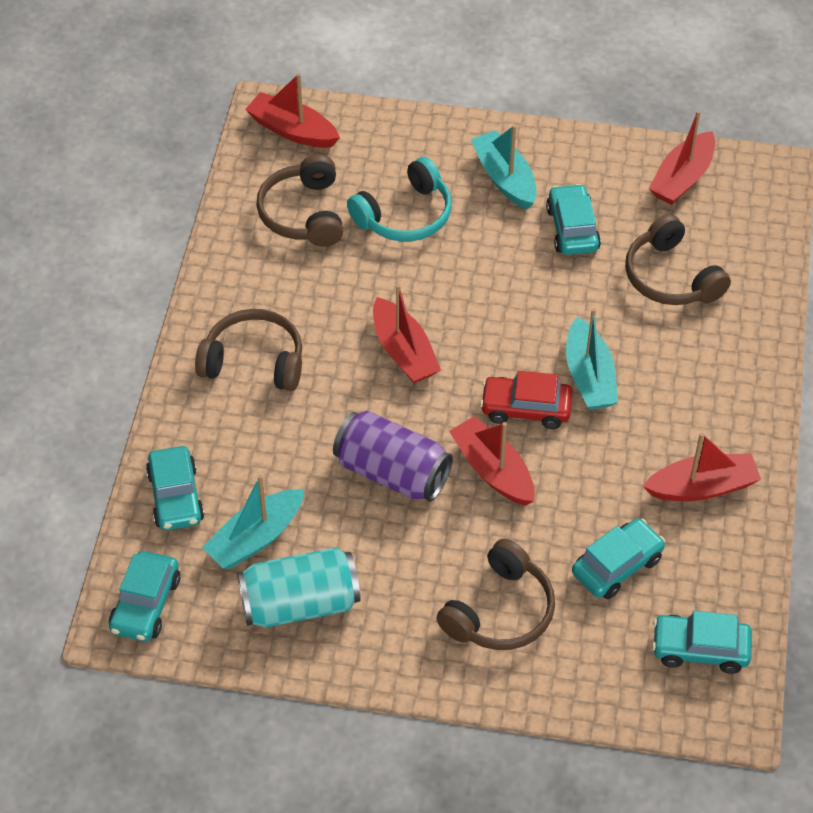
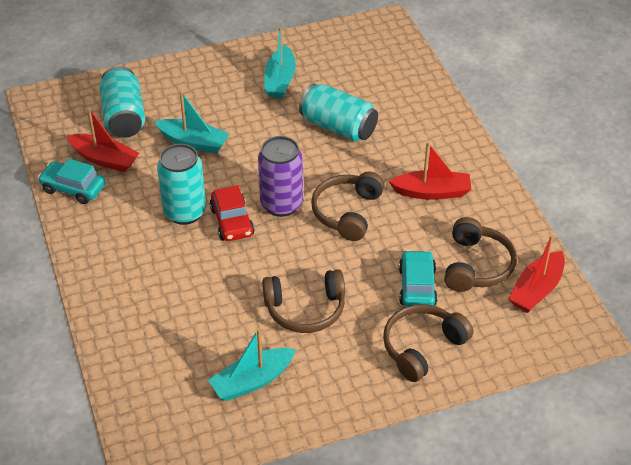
red boat: [245,73,340,148] [373,284,441,383] [449,416,535,506] [643,433,761,501] [649,110,715,205] = 5 -> [67,107,139,172] [389,143,472,200] [508,235,565,313] = 3
turquoise can: [237,547,361,628] = 1 -> [99,66,145,138] [157,144,206,225] [299,83,378,141] = 3
turquoise car: [109,551,180,642] [146,446,204,531] [546,184,601,255] [572,518,665,599] [652,611,752,674] = 5 -> [38,159,106,204] [399,250,438,307] = 2
turquoise headphones: [347,157,452,241] = 1 -> none = 0

